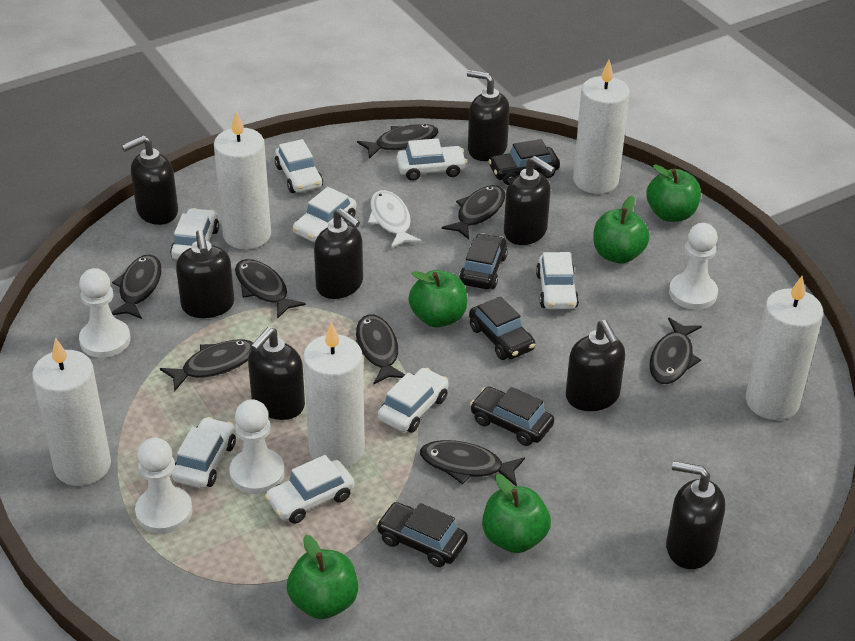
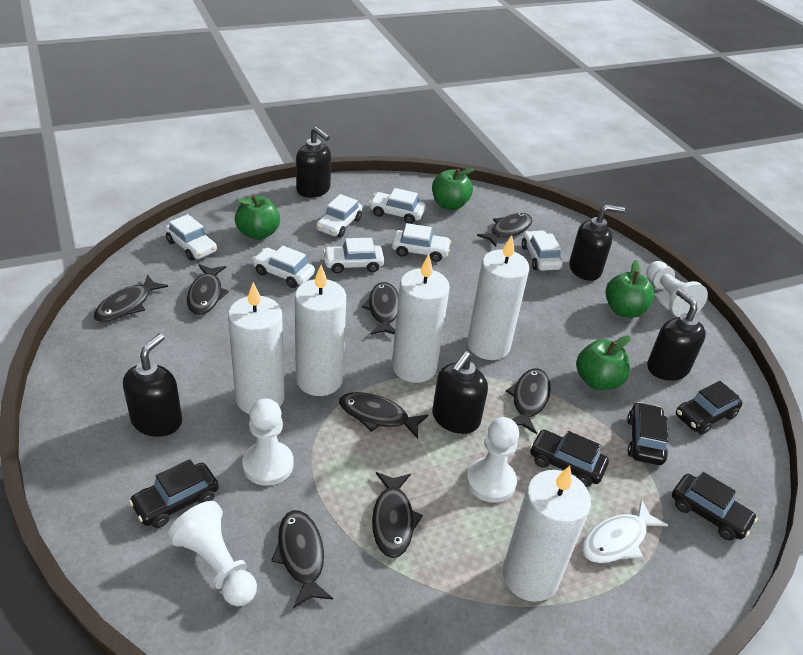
black soap dispenser: [121,135,178,225] [176,229,234,318] [248,327,305,420] [314,208,363,299] [467,70,509,161] [504,156,555,245] [566,320,625,411] [666,461,725,569] = 8 -> [123,334,182,437] [296,127,331,198] [432,351,488,434] [569,205,625,281] [647,289,706,381] = 5
green apple: [287,535,358,619] [409,270,467,327] [482,474,551,553] [593,196,650,264] [646,164,701,222] = 5 -> [235,196,280,240] [432,168,474,210] [576,335,631,390] [605,260,654,318] = 4
white car: [170,208,219,260] [172,417,236,488] [265,455,354,523] [275,139,323,193] [293,187,356,242] [378,368,448,433] [396,138,467,181] [536,252,579,309] = 8 -> [165,214,217,261] [252,246,315,288] [316,194,362,238] [323,238,384,274] [369,188,426,224] [392,223,451,262] [522,230,562,271] = 7

